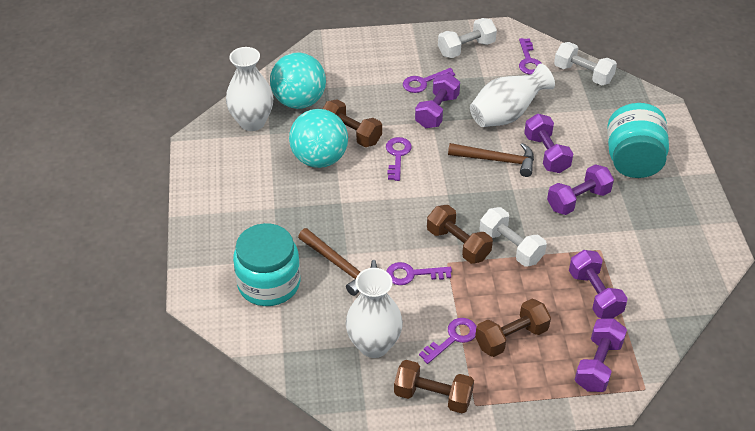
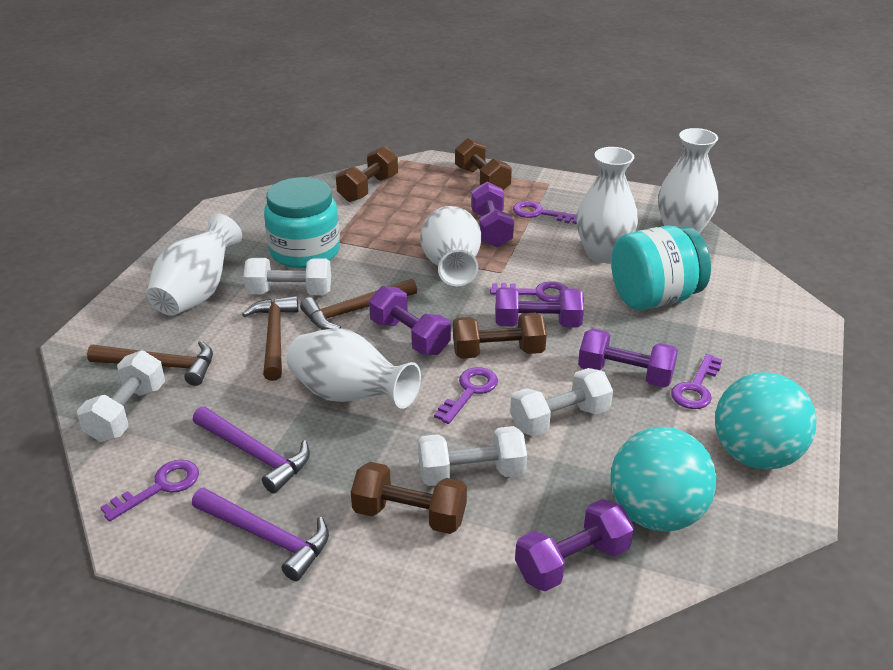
brown hammer: [298,228,377,296] [448,143,534,177] = 2 -> [87,341,213,386] [242,296,299,381] [300,279,417,330] = 3
purple hammer: none = 0 -> [192,488,329,581] [193,406,310,493] = 2
white dumbbell: [438,18,497,58] [479,207,547,267] [554,42,617,85] = 3 -> [77,351,165,442] [244,258,331,295] [418,426,527,486] [510,368,613,436] = 4
white vase: [226,47,273,131] [346,268,403,358] [470,63,555,127] = 3 -> [147,214,242,316] [287,328,421,409] [420,206,481,286] [576,147,638,263] [658,128,718,233] = 5

